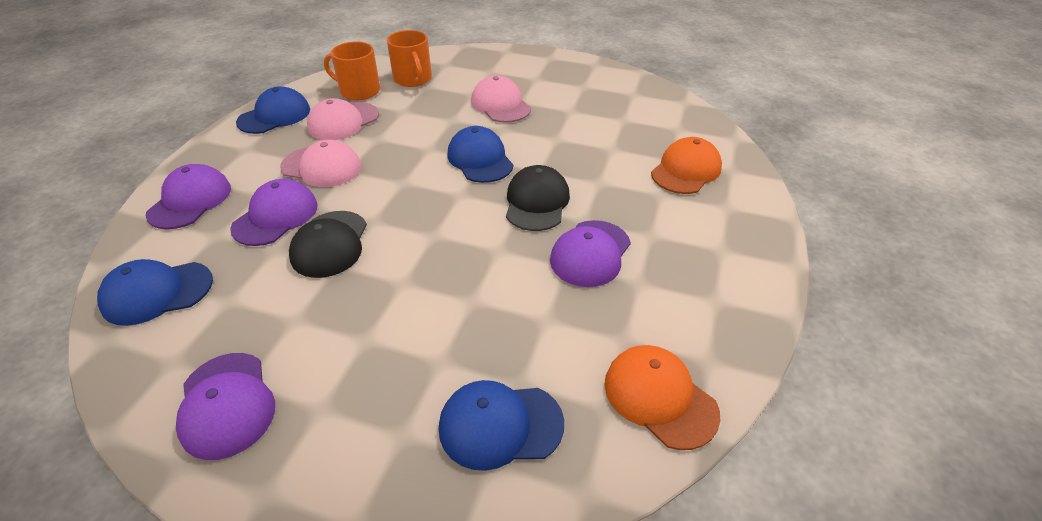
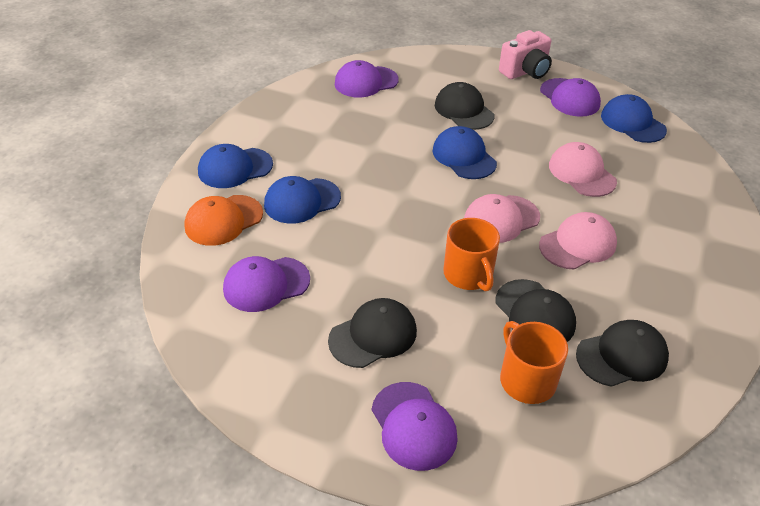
black cap: [289,211,367,278] [506,165,570,231] = 2 -> [328,298,417,368] [435,82,495,130] [496,279,576,342] [576,320,669,387] = 4
orange cap: [604,345,720,450] [651,137,722,194] = 2 -> [184,195,263,246] = 1
pink camera: none = 0 -> [499,30,552,79] = 1

